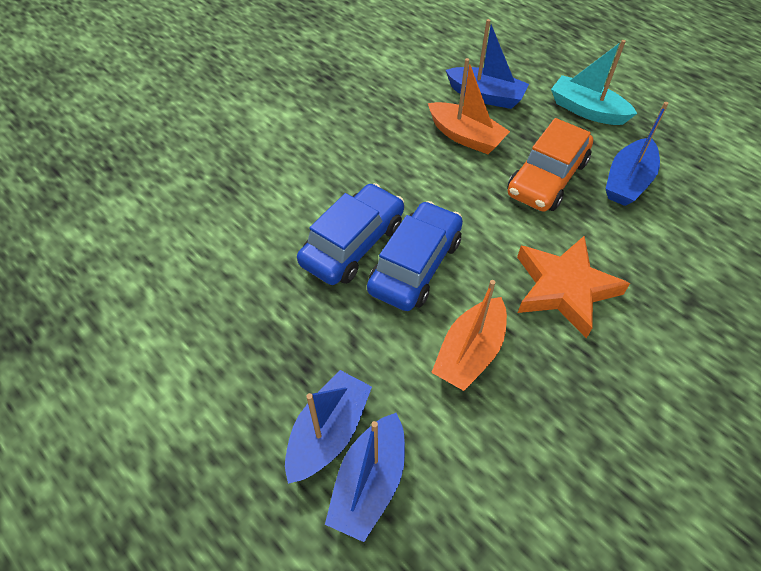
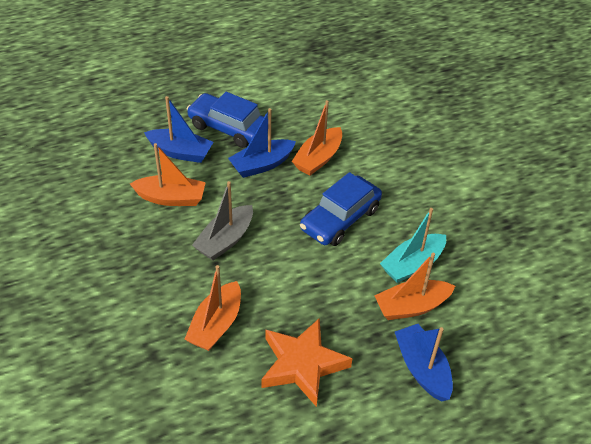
blue boat: [285,370,372,484] [325,413,405,542] [446,19,529,109] [605,102,669,206] = 4 -> [144,96,213,163] [228,108,296,178] [395,324,453,402] = 3
grey boat: none = 0 -> [192,181,253,260] = 1
orange boat: [428,58,510,154] [431,280,507,391] = 2 -> [130,143,206,206] [184,265,241,351] [292,100,342,176] [374,253,455,320] = 4
orange car: [507,118,593,212] = 1 -> none = 0

